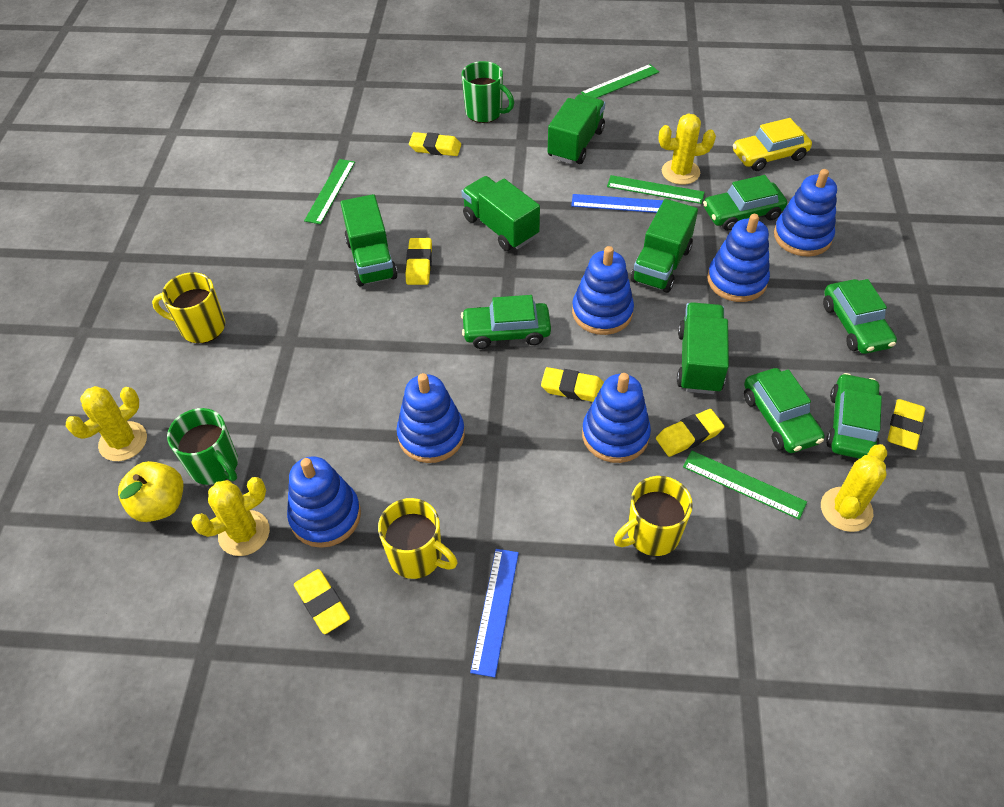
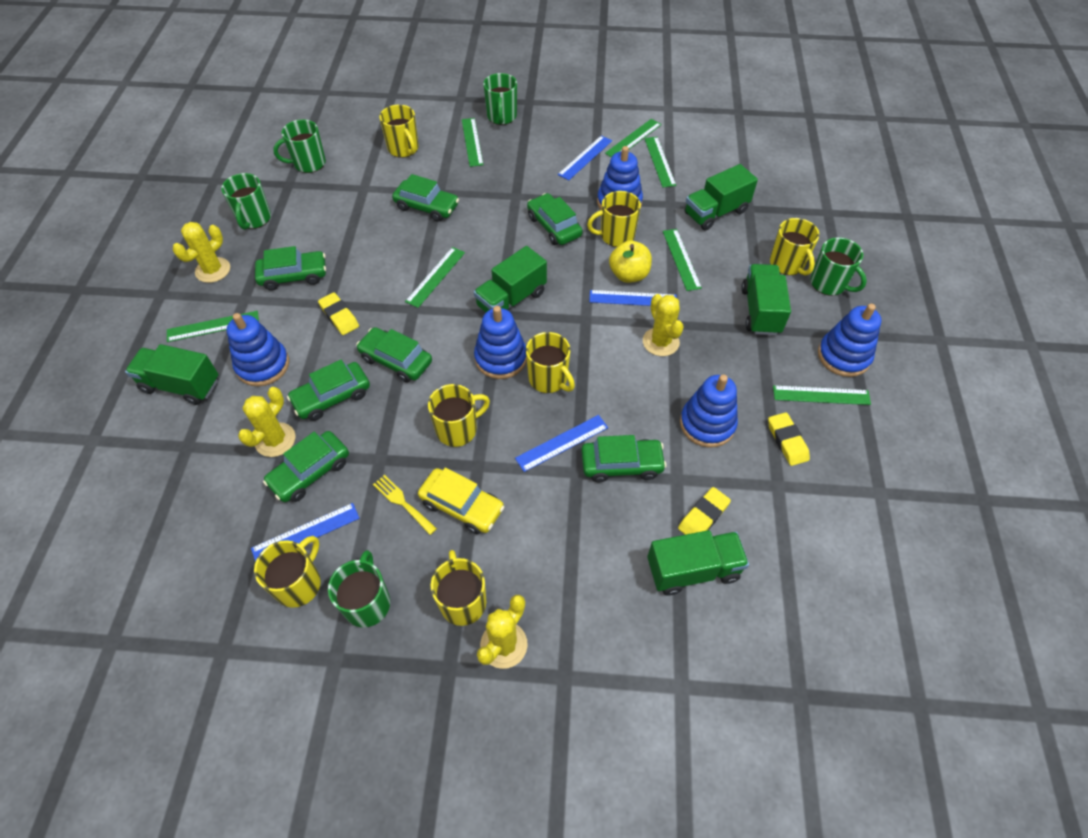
blue ruler: [470,549,519,677] [571,194,663,213] = 2 -> [251,503,360,562] [515,415,608,472] [558,135,612,180] [589,290,677,306] = 4
blue stacking toy: [287,456,361,548] [397,373,465,463] [572,246,634,335] [582,373,651,463] [707,214,770,302] [774,169,837,257] = 6 -> [226,313,289,386] [474,306,527,379] [597,146,643,210] [680,375,738,448] [818,304,882,377] = 5
green car: [461,295,551,349] [703,175,787,231] [744,368,824,453] [823,279,897,354] [826,373,882,459] = 5 -> [255,246,326,291] [263,431,349,502] [287,360,370,421] [356,327,432,383] [392,174,459,222] [527,193,583,245] [581,435,667,482] = 7
green mug: [167,408,238,485] [462,61,514,123] = 2 -> [221,173,271,230] [273,119,326,173] [328,550,390,628] [483,73,517,125] [811,237,867,296] = 5
green ruler: [304,159,355,224] [581,64,659,98] [607,175,705,204] [683,451,807,520] = 4 -> [167,311,259,342] [405,247,465,308] [462,118,483,167] [605,119,662,157] [644,137,676,187] [663,229,702,291] [773,385,871,405] = 7
yellow eraser: [294,569,350,634] [406,238,432,285] [409,132,461,156] [541,367,604,402] [656,409,725,457] [887,399,925,450] = 6 -> [318,293,359,335] [678,487,731,535] [768,412,810,466] = 3
yellow fork: none = 0 -> [373,475,437,535] = 1
yellow mug: [152,272,225,343] [378,498,457,579] [614,476,693,556] = 3 -> [254,536,321,608] [379,105,419,158] [428,384,490,447] [431,550,486,626] [526,332,575,393] [587,191,641,247] [770,218,819,276] = 7

